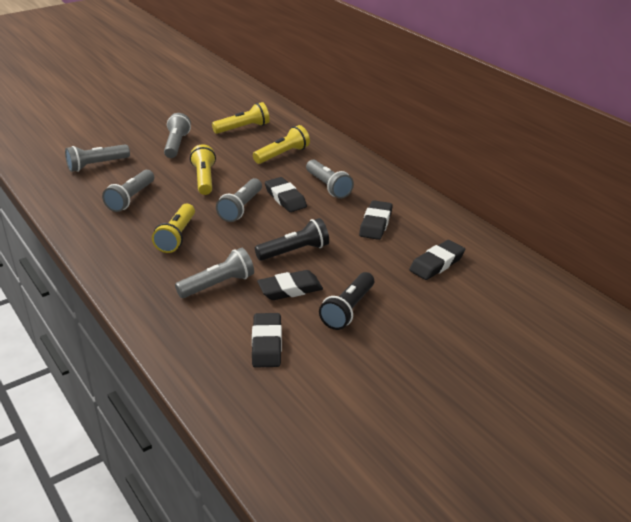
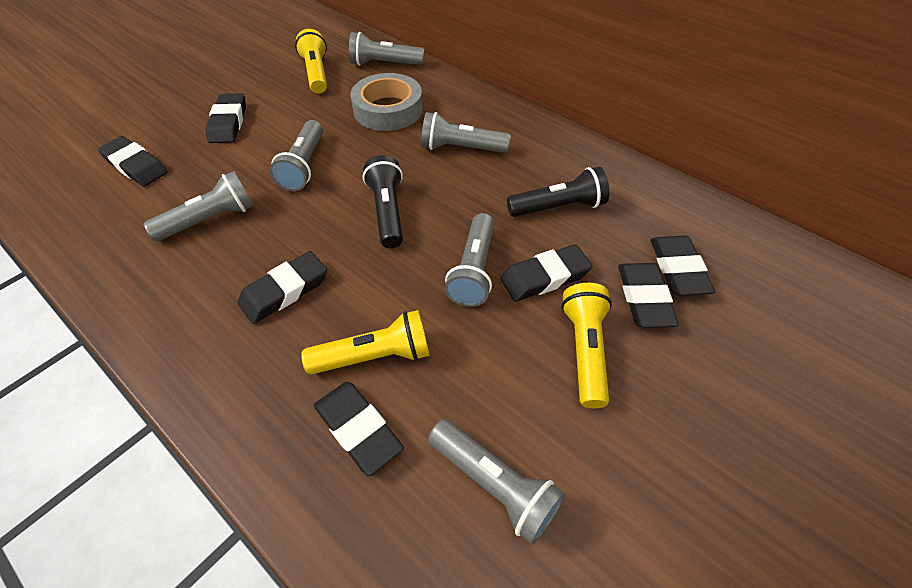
black eraser: [252,313,282,368] [257,270,323,300] [265,177,307,212] [359,200,393,240] [409,240,465,280] = 5 -> [98,136,168,187] [206,93,246,143] [238,251,327,324] [314,382,404,476] [500,244,593,302] [618,263,679,328] [650,235,715,296] = 7
grey tape: none = 0 -> [350,73,423,131] = 1
yellow flashlight: [152,204,195,253] [190,144,216,195] [212,102,270,134] [253,125,310,164] = 4 -> [295,29,327,94] [301,310,430,375] [561,283,612,408] = 3

